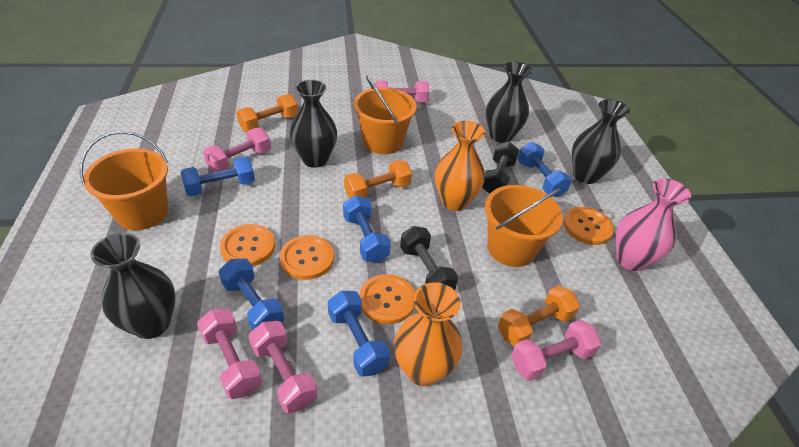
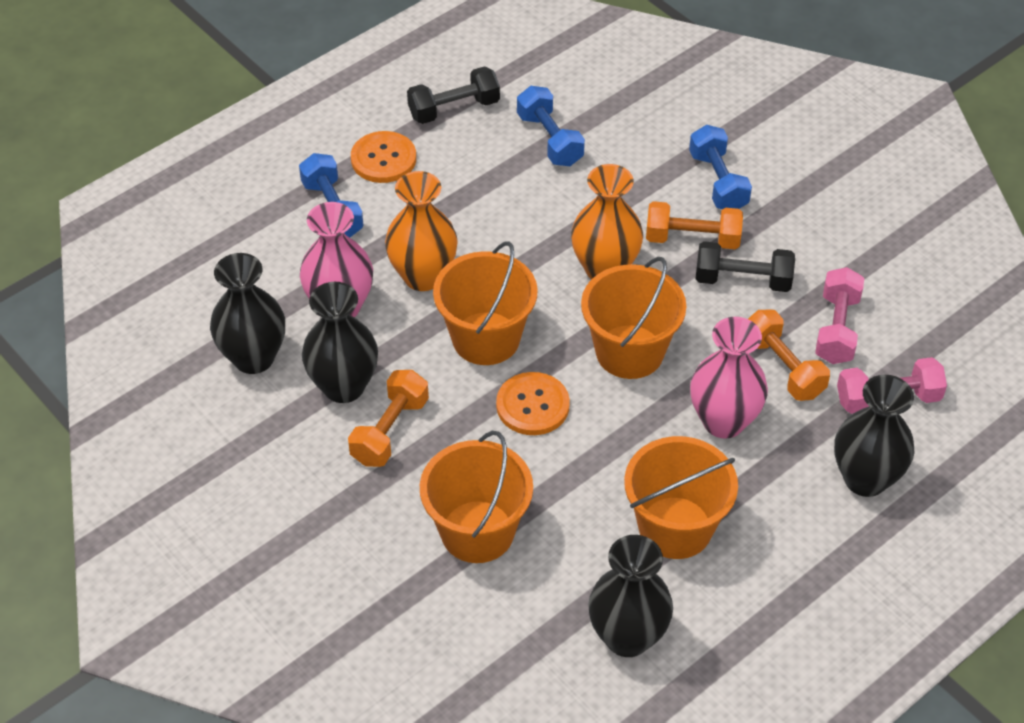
blue dumbbell: [181,157,255,196] [218,258,284,330] [328,291,390,377] [343,195,391,263] [517,142,572,197] = 5 -> [299,153,364,238] [517,86,585,166] [689,125,752,209] = 3
orange bucket: [80,131,168,230] [353,75,417,154] [485,185,563,267] = 3 -> [420,431,533,563] [433,241,538,365] [581,257,686,379] [624,436,738,559] = 4
orange button: [220,224,275,266] [279,235,334,280] [359,274,415,324] [563,207,614,245] = 4 -> [351,131,416,183] [496,372,570,435] = 2
pink dumbbell: [197,309,262,399] [203,128,271,172] [249,321,318,414] [375,81,429,102] [511,319,601,381] = 5 -> [815,267,864,364] [837,357,947,414] = 2
pink vase: [616,178,691,271] = 1 -> [300,202,373,317] [690,317,768,438] = 2

